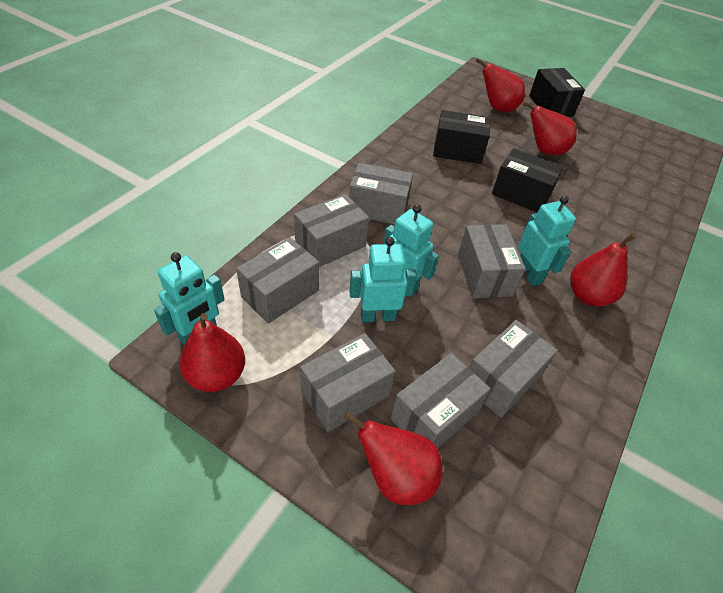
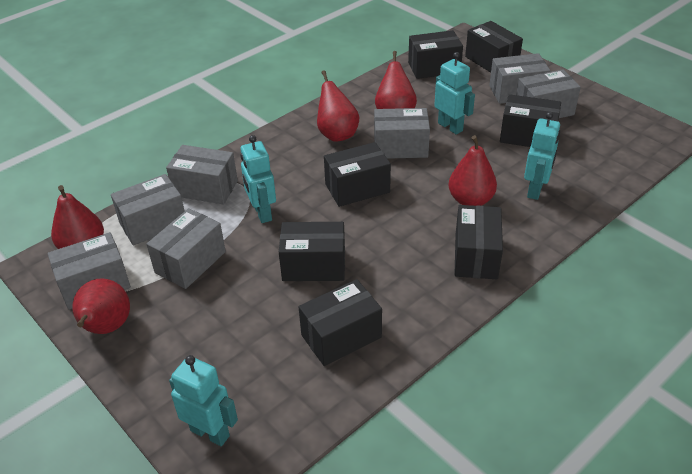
black box: [433,110,490,164] [492,148,563,213] [529,68,585,117] = 3 -> [279,222,345,281] [299,279,382,366] [324,142,391,207] [408,30,463,79] [454,205,503,279] [465,21,523,73] [500,94,561,147] = 7

